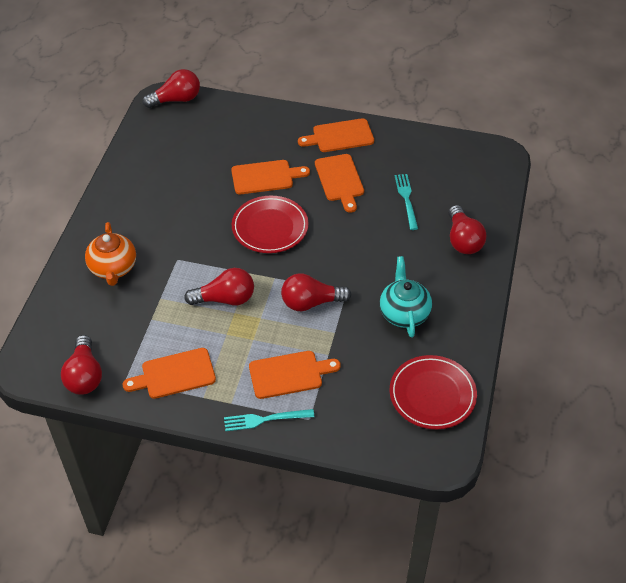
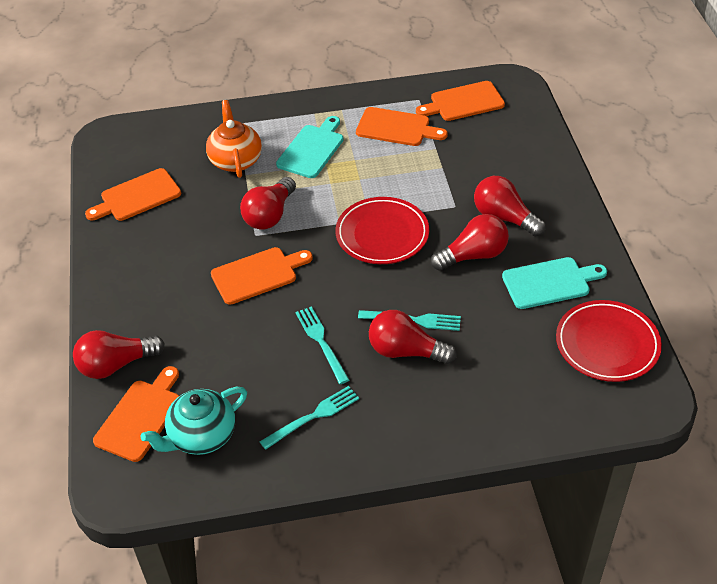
turquoise cutting board: none = 0 -> [276,116,343,178] [502,257,607,309] = 2
turquoise fork: [224,409,314,431] [395,174,418,230] = 2 -> [260,386,359,450] [295,306,349,384] [358,310,461,331] = 3

